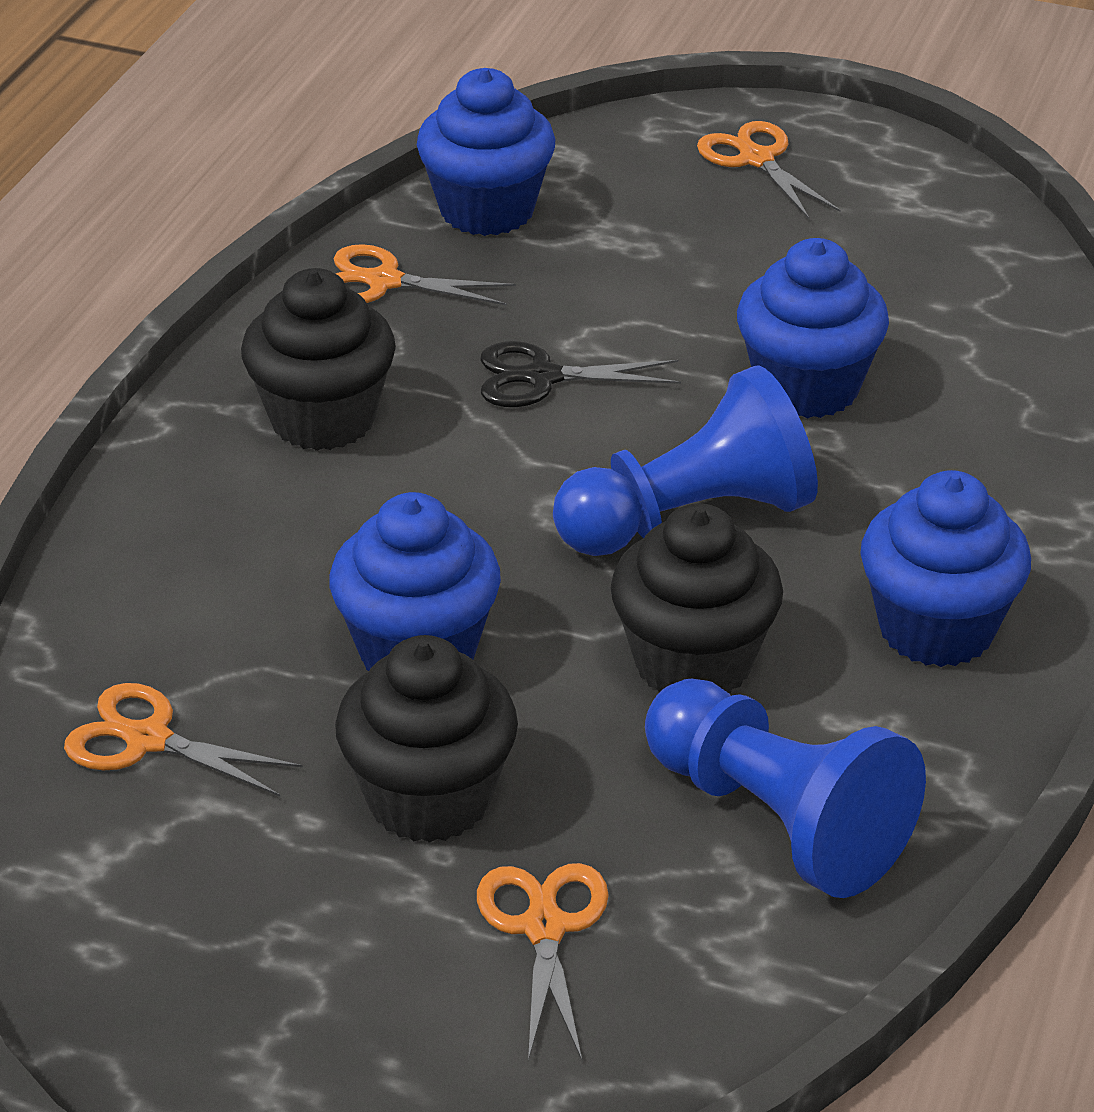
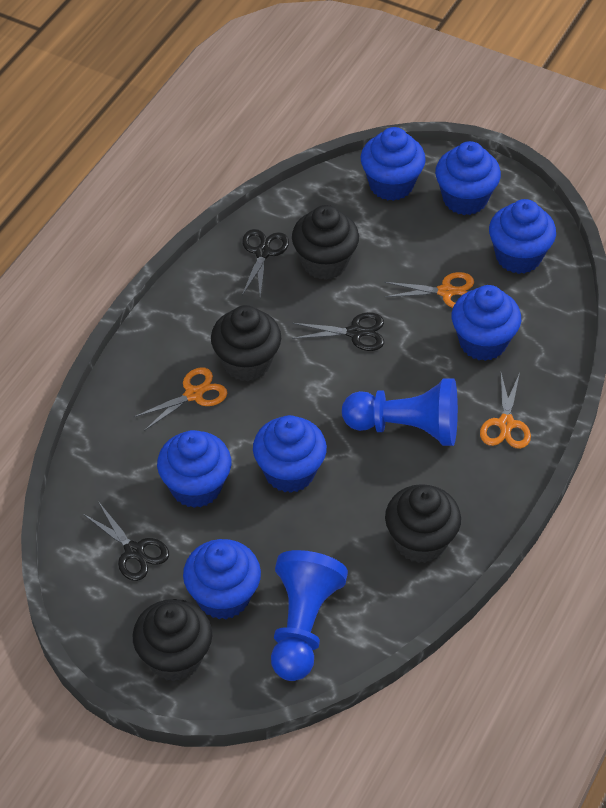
black cupcake: [241,268,396,451] [335,635,518,843] [611,503,783,694] = 3 -> [132,599,212,682] [211,305,281,382] [292,205,359,280] [385,484,461,563] = 4
black scissors: [480,341,681,407] = 1 -> [83,501,169,581] [242,229,289,297] [292,312,384,351] = 3
blue cupcake: [329,492,501,671] [417,68,555,236] [737,238,889,418] [860,470,1031,667] = 4 -> [157,430,231,508] [183,539,261,619] [253,415,327,493] [360,127,426,201] [435,141,501,215] [452,285,521,361] [489,199,556,274] = 7
orange scissors: [64,683,303,796] [333,244,516,306] [477,863,609,1061] [697,121,841,219] = 4 -> [134,367,227,431] [384,272,474,308] [480,373,531,449] = 3

